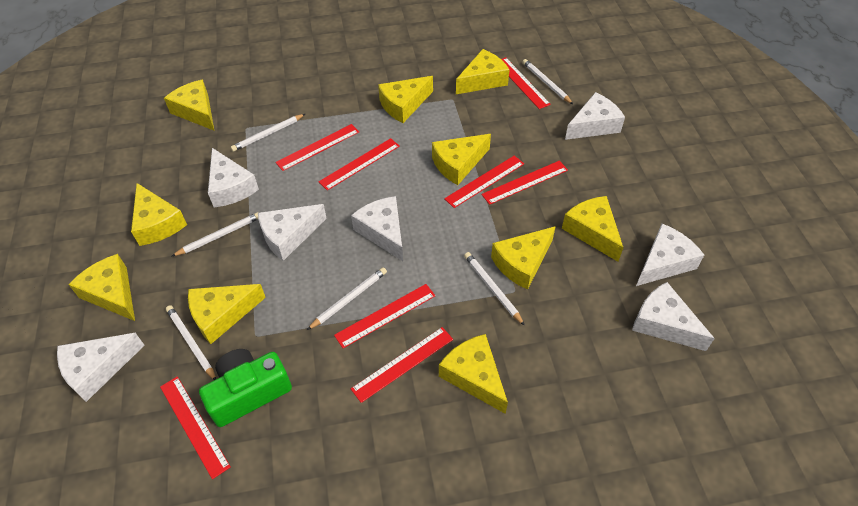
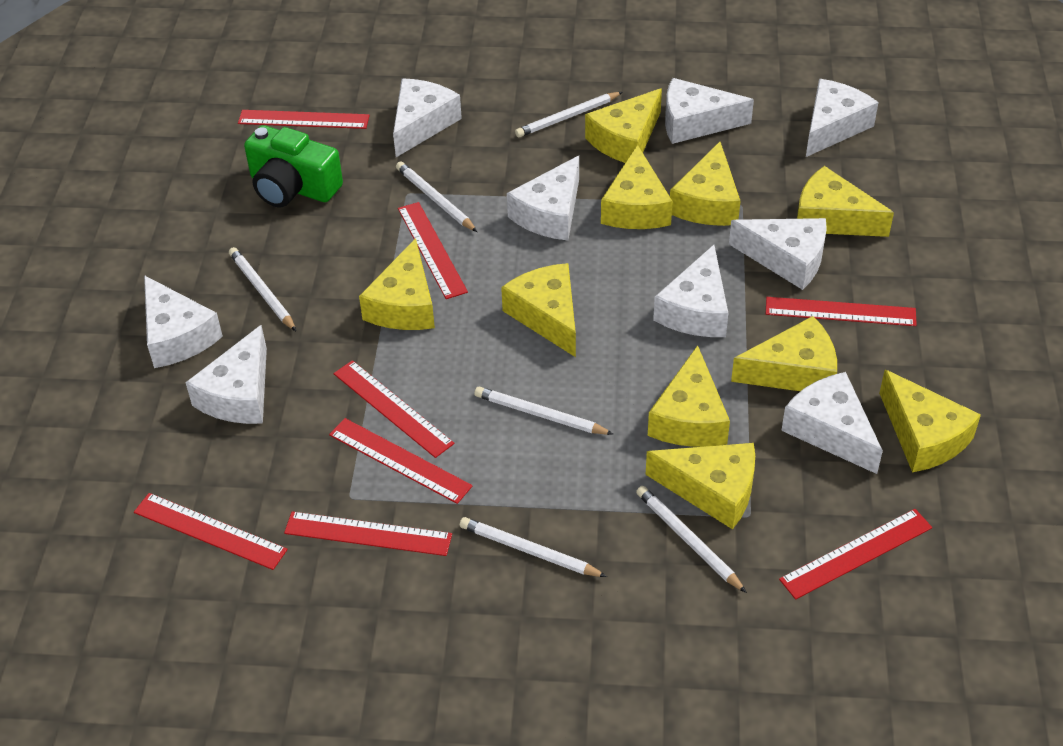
white cheese: [57,333,145,402] [208,148,259,207] [258,204,327,261] [351,196,403,261] [565,92,625,140] [632,282,715,351] [636,224,704,286] = 7 -> [144,275,223,368] [185,325,267,424] [393,78,462,157] [507,156,579,240] [653,245,728,337] [665,78,754,144] [729,218,827,290] [781,372,883,474] [806,79,879,157] = 9

